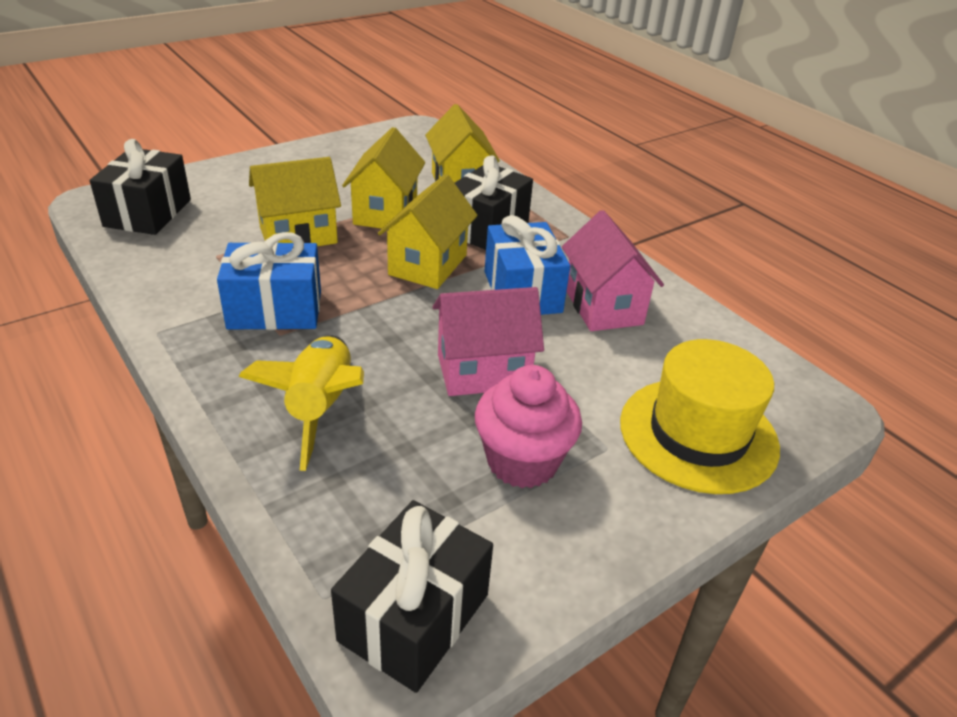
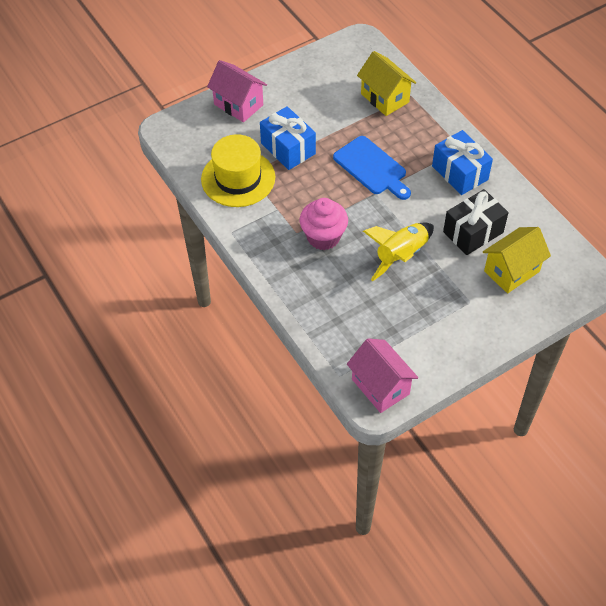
black gift: [90,139,191,235] [331,500,493,693] [455,155,533,250] = 3 -> [443,189,509,255] = 1
blue cutting board: none = 0 -> [333,136,411,200] = 1
yellow house: [249,157,341,246] [342,127,425,230] [378,174,478,289] [425,104,500,183] = 4 -> [357,51,416,116] [483,227,551,293] = 2

